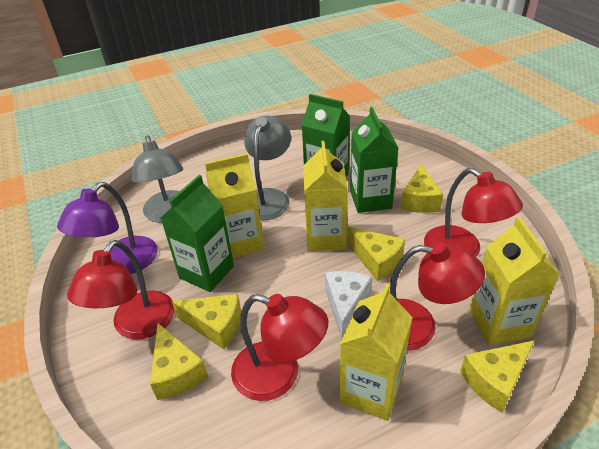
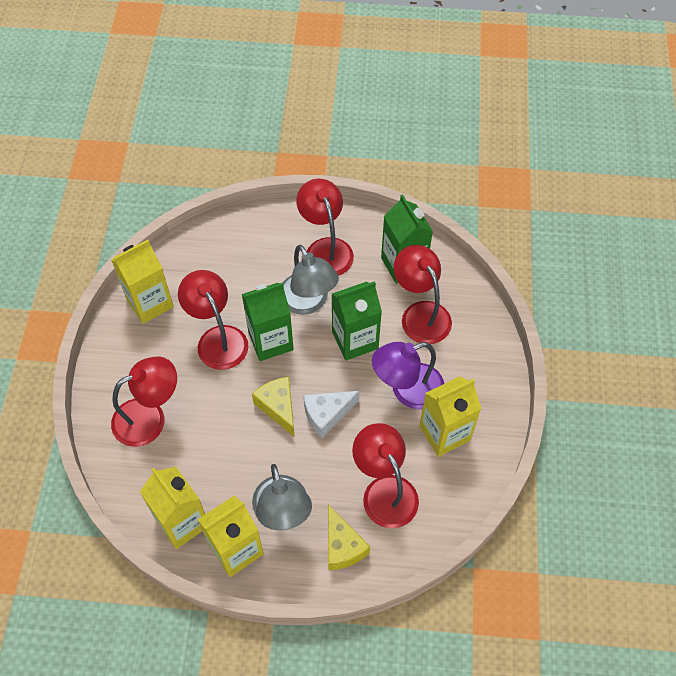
red lamp: [67,240,175,340] [231,294,328,401] [390,242,485,351] [424,168,523,257] = 4 -> [111,356,177,447] [178,270,249,370] [296,179,354,276] [352,423,419,528] [394,245,452,344] = 5
yellow cheese: [150,323,208,400] [172,294,241,349] [347,226,405,281] [400,164,443,213] [460,340,535,413] = 5 -> [252,377,295,437] [328,504,370,570] = 2

